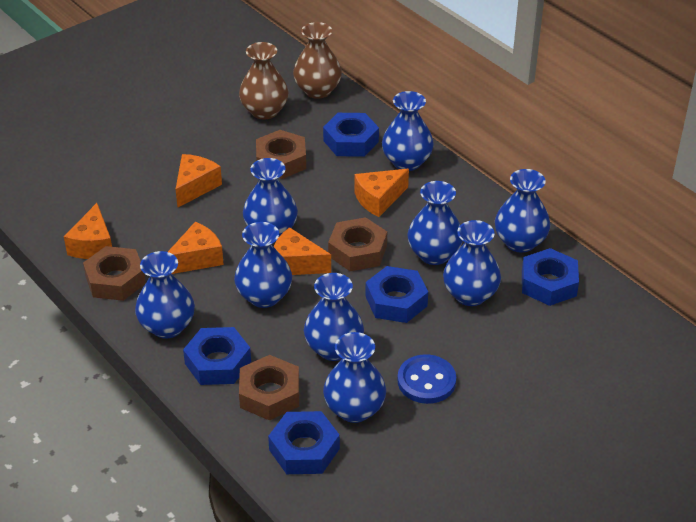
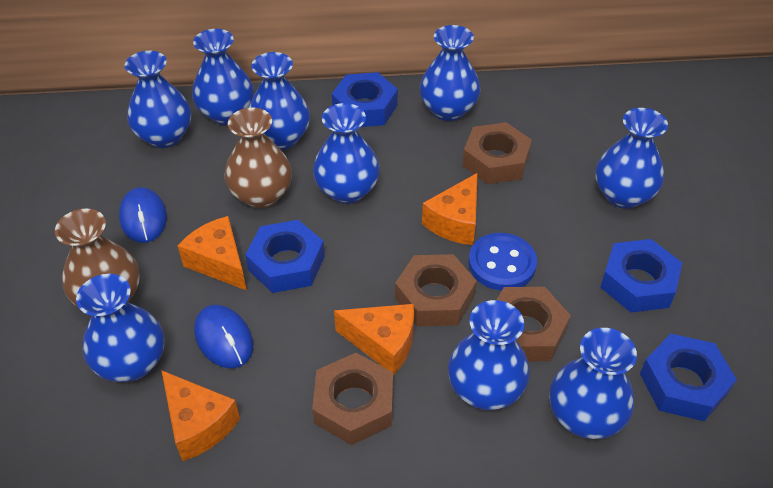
blue mouse: none = 0 -> [119,187,167,243] [194,305,253,368] = 2
blue nut: [183,327,251,385] [268,411,340,474] [323,113,379,157] [365,266,428,323] [522,248,579,306] = 5 -> [245,220,325,293] [332,72,398,127] [600,239,682,313] [640,334,737,421] = 4
orange cheese: [64,203,112,259] [168,222,224,274] [175,154,222,207] [274,227,331,275] [355,169,409,217] = 5 -> [161,370,240,461] [178,216,247,291] [334,304,414,375] [422,173,478,245] = 4

